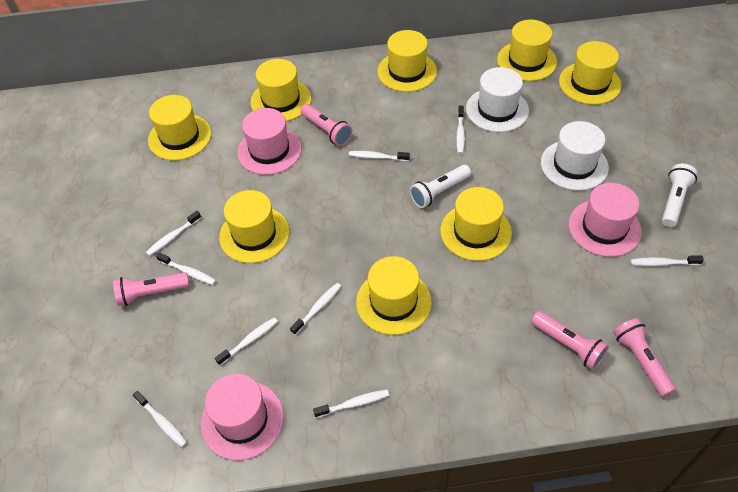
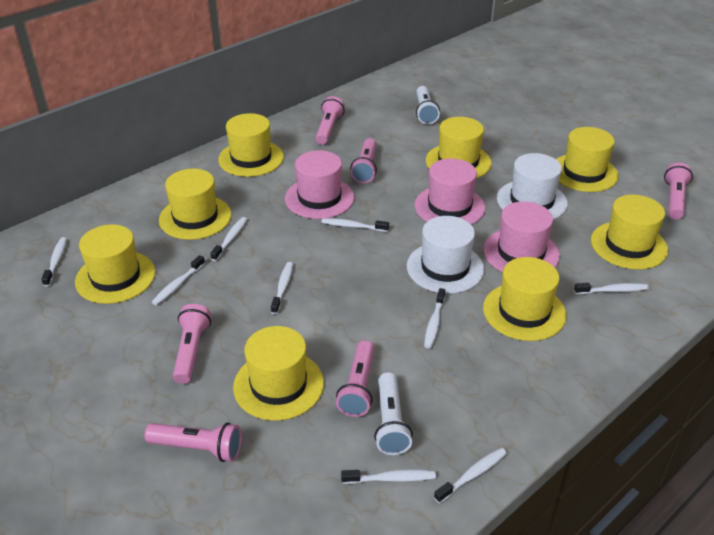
pink flashlight: [113,272,190,306] [301,104,352,146] [531,311,609,370] [613,318,676,397] = 4 -> [145,423,242,462] [173,304,211,384] [315,96,345,145] [336,340,374,417] [350,138,377,183] [664,163,693,219] = 6

